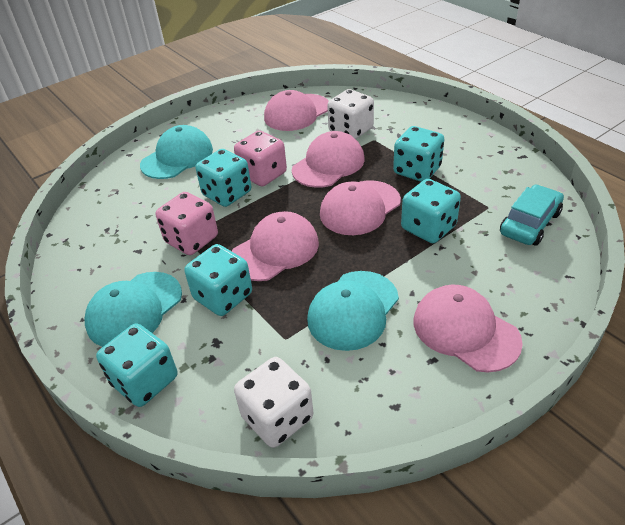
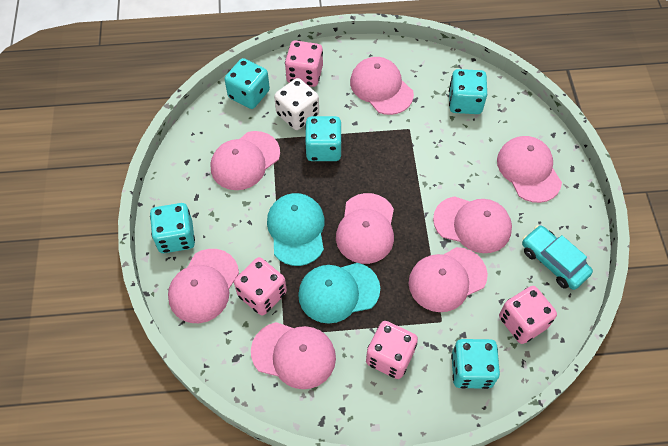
pink cap: [232,211,319,281] [264,90,329,131] [292,131,365,188] [320,180,401,235] [414,284,523,372] = 5 -> [168,249,239,323] [211,131,280,190] [251,322,336,389] [336,193,394,264] [350,57,414,115] [409,247,488,312] [433,196,512,253] [497,136,562,203] = 8
pink dice: [156,192,218,255] [234,131,287,187] = 2 -> [234,257,287,316] [285,40,323,87] [366,321,418,379] [499,286,557,344] = 4
turquoise cap: [85,272,182,347] [140,125,213,179] [307,271,399,351] = 3 -> [267,193,325,266] [298,263,380,324] = 2
white dice: [234,357,313,448] [327,89,374,139] = 2 -> [274,78,319,130] = 1

